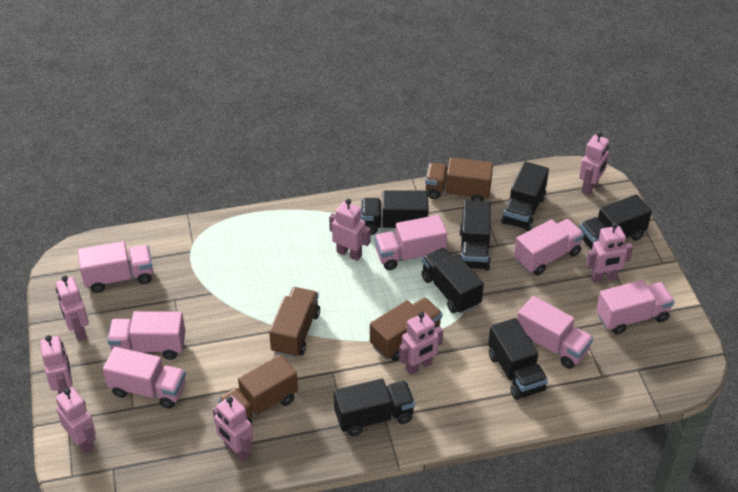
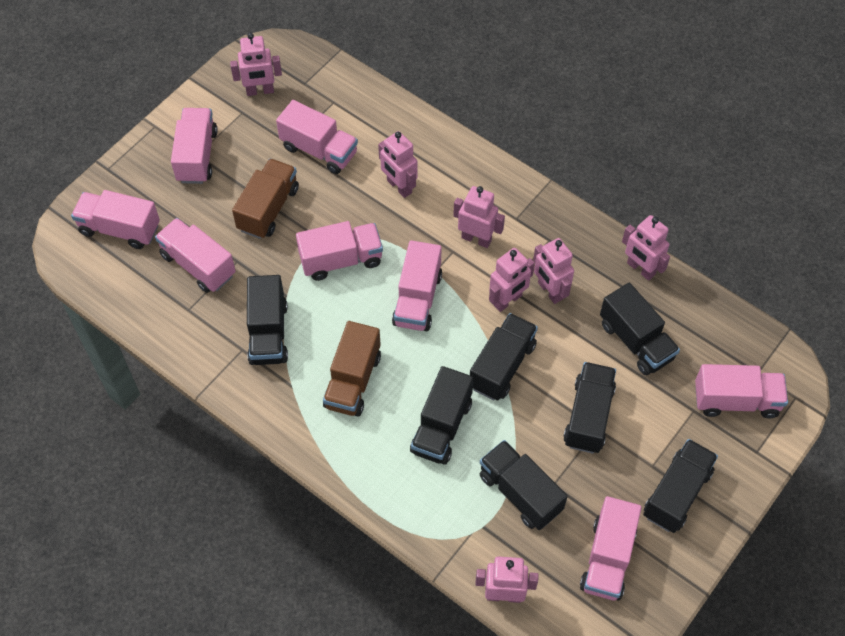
brown truck: [218,355,298,424] [269,287,320,358] [370,297,443,361] [425,158,493,201] = 4 -> [232,159,299,239] [323,321,381,417] = 2
pink robot: [40,335,73,394] [55,276,89,341] [56,388,96,454] [213,396,253,461] [329,199,370,261] [399,312,443,375] [579,132,609,195] [586,222,633,283] = 8 -> [230,33,282,96] [378,131,417,198] [453,186,505,248] [475,556,539,603] [489,248,535,312] [533,238,574,304] [622,215,670,281] = 7
pink truck: [78,241,153,293] [103,347,186,409] [107,311,185,360] [375,215,447,270] [514,219,584,275] [517,296,593,369] [596,280,675,335] = 7 -> [71,190,160,249] [155,218,236,293] [171,108,218,184] [276,100,358,174] [296,221,383,281] [392,240,442,331] [580,496,642,600] [695,364,788,419] = 8

